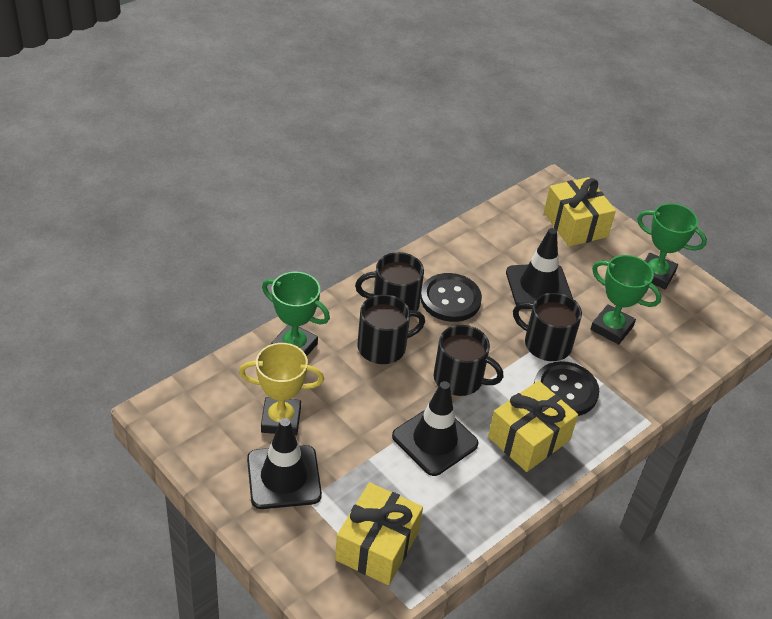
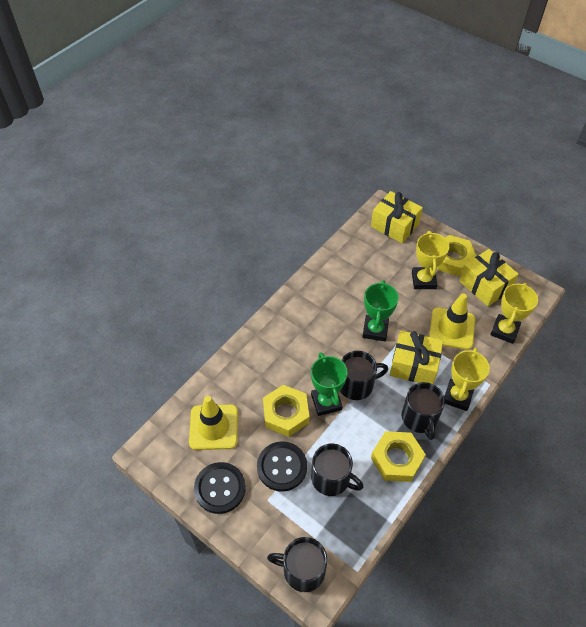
black traffic cone: [247,418,322,509] [392,381,478,476] [506,228,573,309] = 3 -> none = 0
green trophy: [262,272,330,356] [591,255,661,345] [637,203,707,289] = 3 -> [311,352,348,416] [362,280,399,341] = 2
yellow nut: none = 0 -> [263,385,309,437] [371,431,426,482] [437,235,476,276] = 3
yellow traffic cone: none = 0 -> [189,396,238,450] [429,293,475,350] = 2
yellow trophy: [239,343,324,436] = 1 -> [412,231,449,289] [444,348,490,411] [490,283,538,344] = 3

